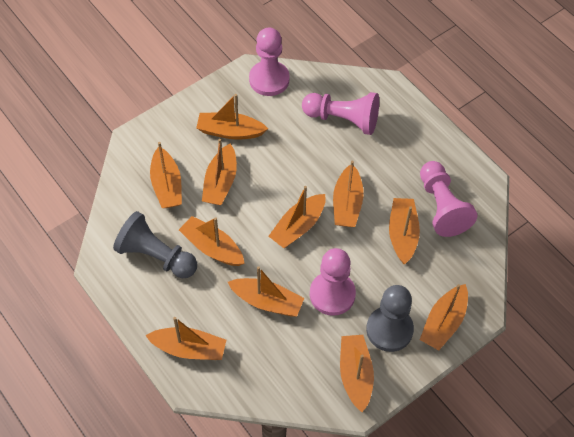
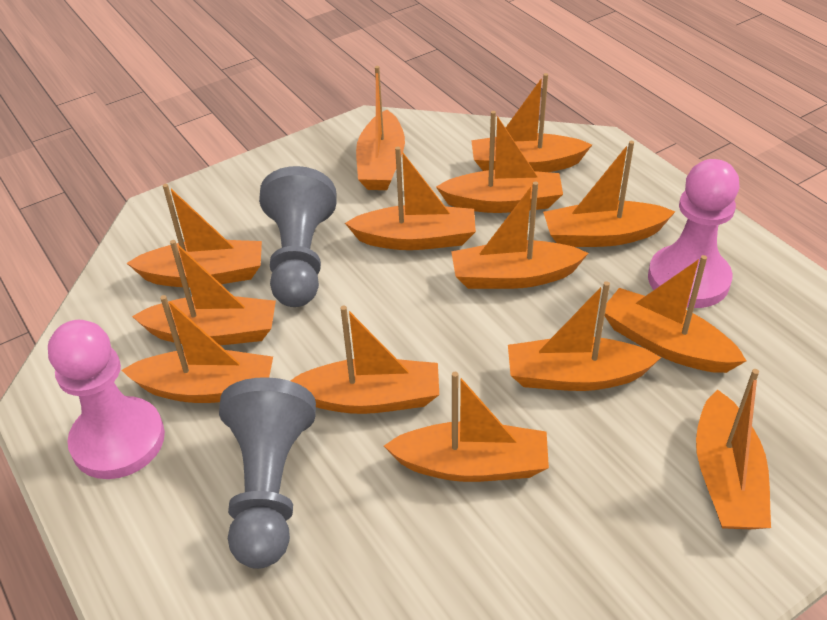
orange boat: [145,317,226,360] [150,142,182,208] [179,216,245,266] [196,94,268,140] [202,139,237,205] [228,266,304,316] [268,186,326,248] [333,161,364,227] [340,335,374,412] [389,198,420,264] [420,284,468,350] = 11 -> [122,295,273,403] [127,184,262,287] [132,240,276,345] [291,305,439,414] [345,147,476,250] [356,66,405,190] [384,372,549,482] [436,111,563,213] [451,181,588,289] [471,73,592,172] [508,281,661,391] [543,141,675,247] [605,255,746,373] [696,369,771,529] = 14
pink pawn: [249,27,290,96] [302,92,379,135] [310,248,356,316] [420,161,478,237] = 4 -> [48,320,165,479] [648,159,739,308] = 2

